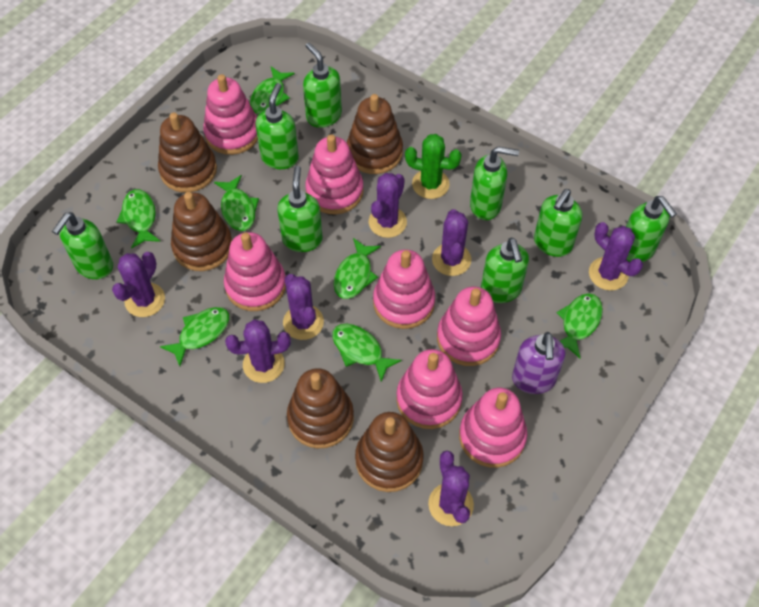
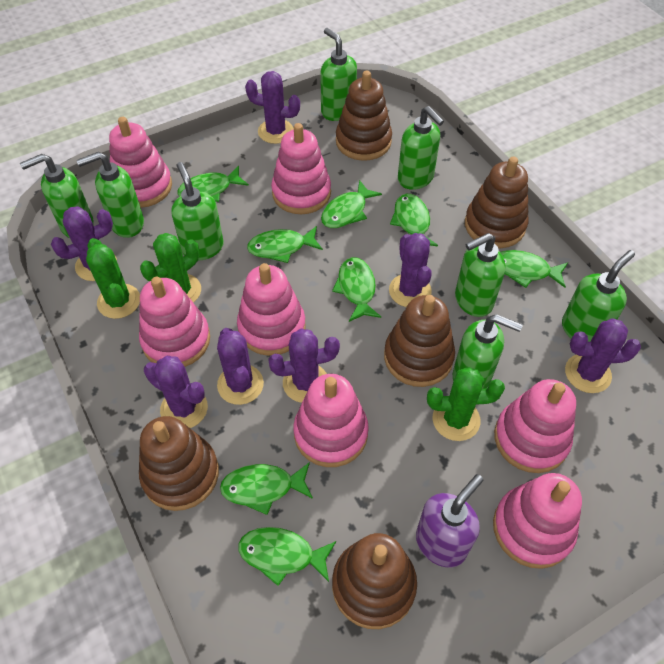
green cactus: [405,134,462,199] = 1 -> [86,238,140,319] [140,233,201,303] [427,367,505,441] = 3
green fish: [117,189,161,248] [160,307,229,366] [214,175,259,231] [250,66,295,114] [332,324,402,382] [334,238,381,299] [557,293,603,358] = 7 -> [177,166,249,202] [220,462,313,515] [238,527,336,586] [247,226,323,263] [321,180,382,228] [332,257,381,322] [390,194,438,247] [500,250,568,288] = 8

